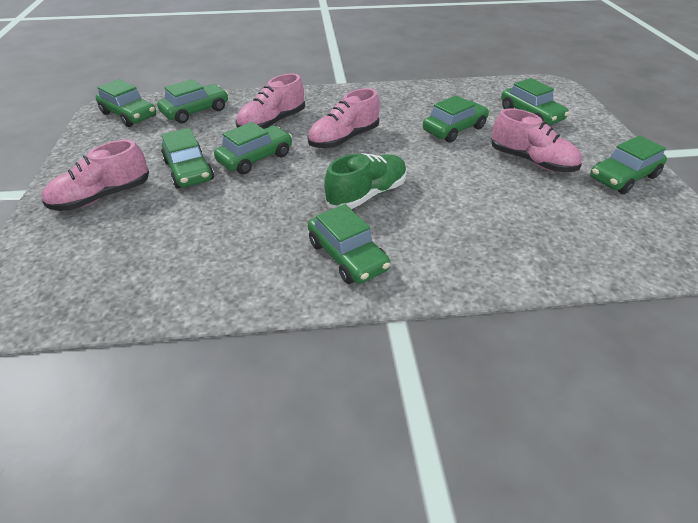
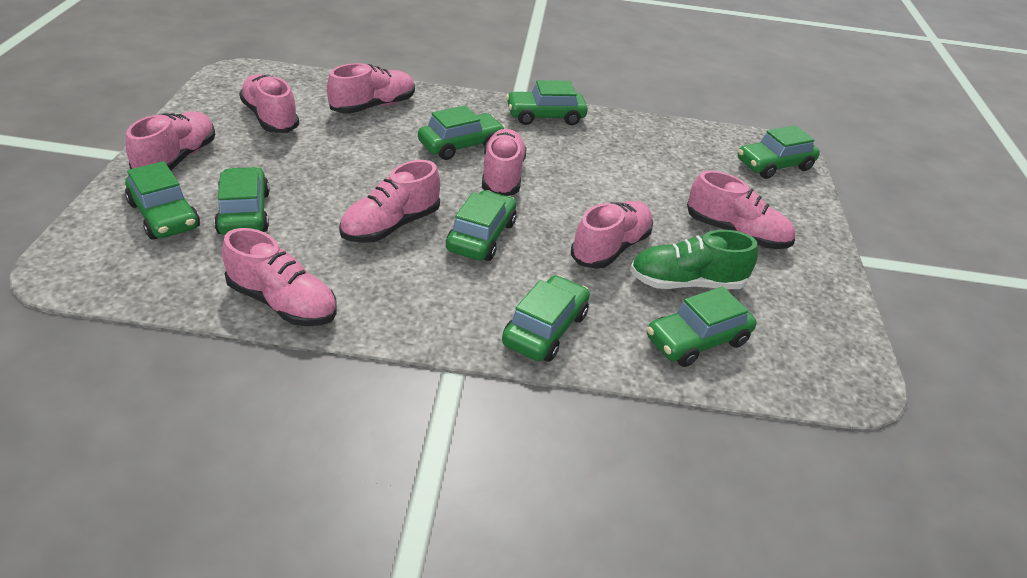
pink shoe: [42,140,149,211] [236,73,305,129] [308,88,380,148] [491,108,582,172] = 4 -> [126,112,215,170] [222,228,337,326] [239,74,299,133] [327,63,415,114] [339,160,440,243] [482,129,527,196] [571,201,653,269] [687,171,795,249] = 8

